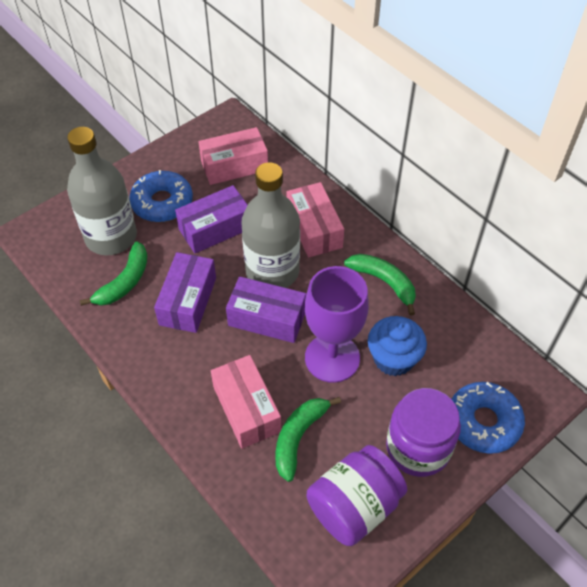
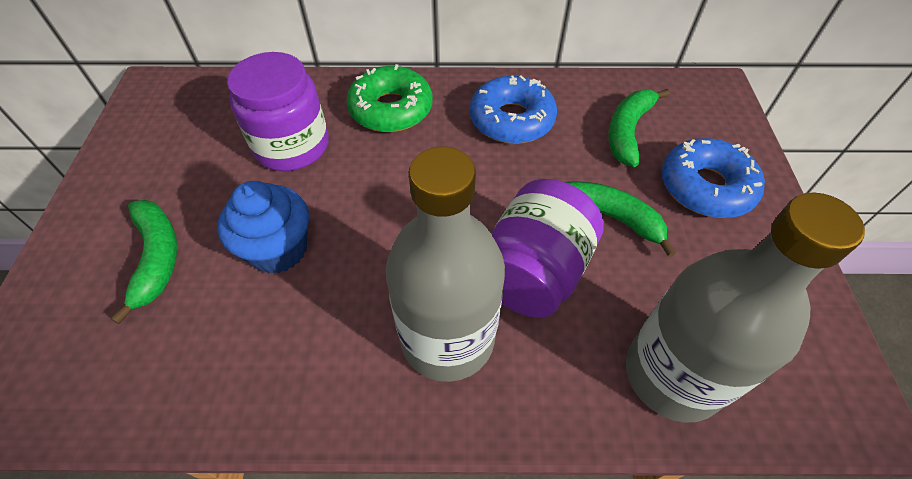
green donut: none = 0 -> [346,64,433,132] = 1
pink box: [198,127,268,185] [211,355,281,449] [287,182,344,258] = 3 -> none = 0
purple box: [154,252,216,333] [175,185,247,254] [226,276,306,343] = 3 -> none = 0
purple goblet: [305,266,369,383] = 1 -> none = 0

